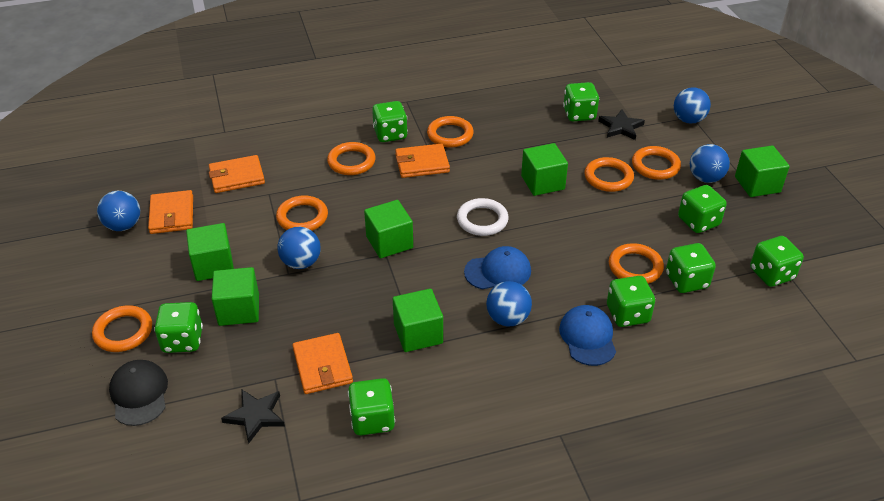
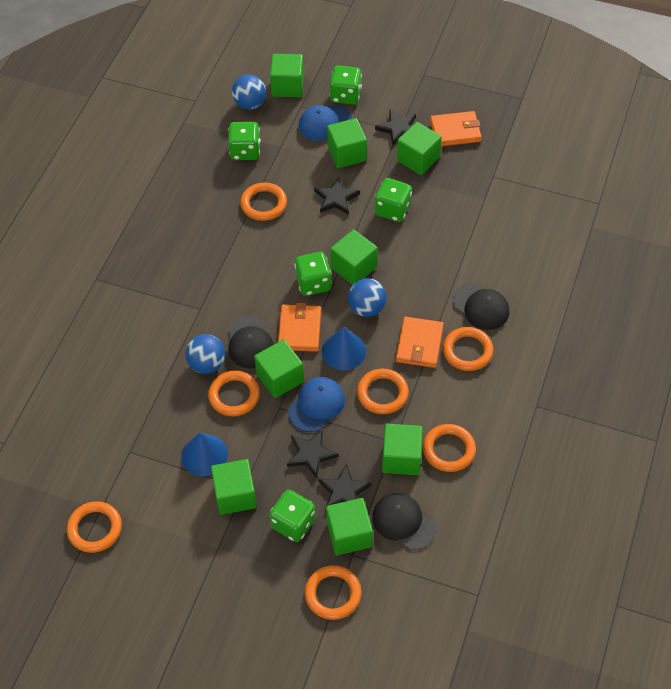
black cap: [109,360,168,426] = 1 -> [228,316,274,368] [372,493,437,550] [452,283,509,330] = 3
black star: [221,390,285,444] [598,109,645,140] = 2 -> [287,429,339,479] [314,177,360,215] [318,464,372,509] [375,110,416,145] = 4
blue ball: [97,191,140,231] [277,226,321,269] [486,281,532,327] [674,87,711,124] [690,144,730,183] = 5 -> [185,334,225,374] [232,74,266,110] [348,278,387,317] = 3
blue cone: none = 0 -> [181,433,228,476] [322,327,366,370] = 2
green cube: [186,223,234,281] [212,267,259,326] [364,200,413,258] [393,289,443,352] [521,143,568,196] [735,145,790,197] = 6 -> [211,459,257,515] [254,339,304,398] [270,54,304,97] [326,498,373,555] [327,118,367,168] [330,229,378,285] [382,424,423,475] [397,122,442,175] = 8
green dice: [154,302,203,353] [348,378,395,435] [372,101,408,142] [563,82,599,121] [607,276,655,327] [666,243,716,293] [678,185,727,233] [750,236,804,287] = 8 -> [228,122,261,160] [269,490,316,542] [294,252,332,296] [330,65,362,105] [375,178,412,222] = 5
orange wallet: [148,190,193,234] [209,155,265,193] [292,333,353,394] [395,144,450,178] = 4 -> [278,303,321,352] [396,317,444,368] [430,111,482,146] = 3
white ring: [457,198,509,236] = 1 -> none = 0

